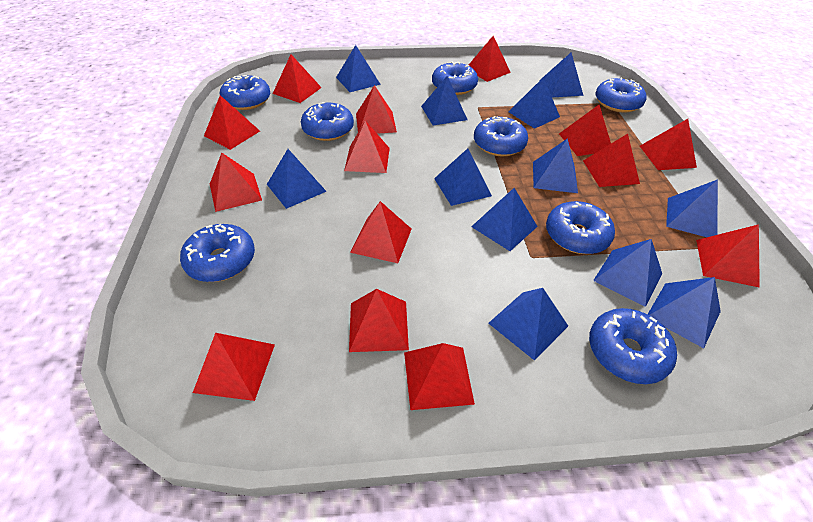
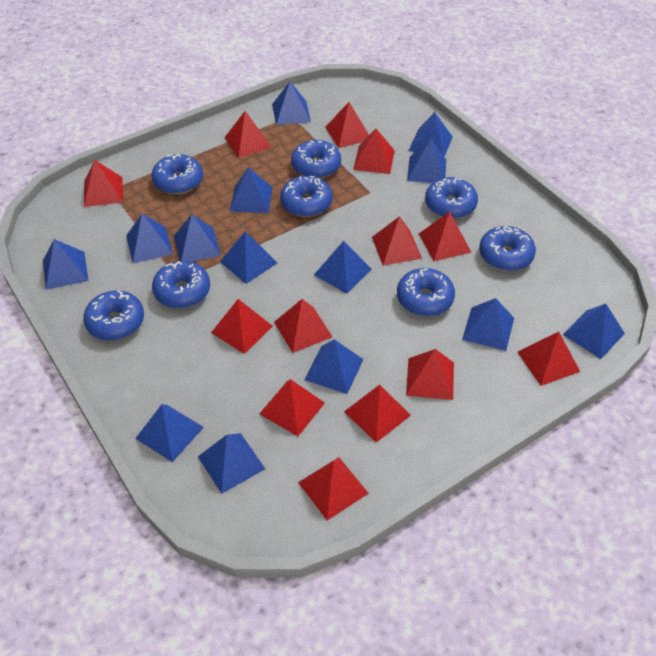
blue pyramid: [267,149,327,209] [336,45,381,92] [421,76,468,126] [434,148,492,206] [471,188,538,251] [488,288,568,361] [508,77,560,129] [533,138,578,193] [539,52,584,98] [593,239,662,307] [648,277,721,348] [666,179,718,237] = 12 -> [43,239,89,290] [126,214,173,263] [135,404,204,462] [174,214,221,262] [198,433,265,494] [220,231,277,284] [230,167,273,213] [272,82,311,125] [304,339,363,394] [314,241,372,294] [407,139,446,183] [408,112,453,157] [462,298,514,351] [563,304,625,359] = 14
red pyramid: [193,333,275,401] [204,95,260,150] [210,153,262,212] [273,55,322,103] [344,121,390,173] [349,289,409,352] [350,201,412,263] [356,85,397,134] [404,343,475,410] [469,36,511,82] [559,105,611,156] [583,134,640,187] [640,119,697,170] [696,224,760,288] = 14 -> [84,160,123,207] [211,299,273,354] [225,111,272,158] [259,379,325,436] [274,299,332,353] [298,457,369,520] [325,102,369,148] [344,385,411,443] [353,129,395,174] [372,216,422,266] [406,349,454,400] [419,211,471,261] [518,332,580,386] = 13

